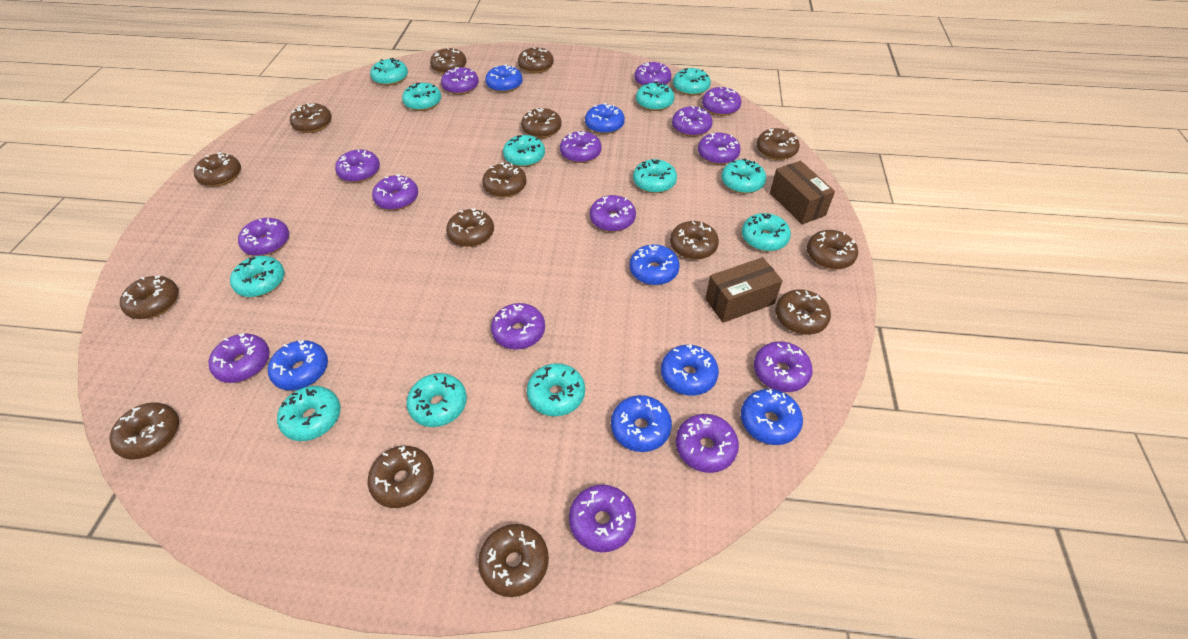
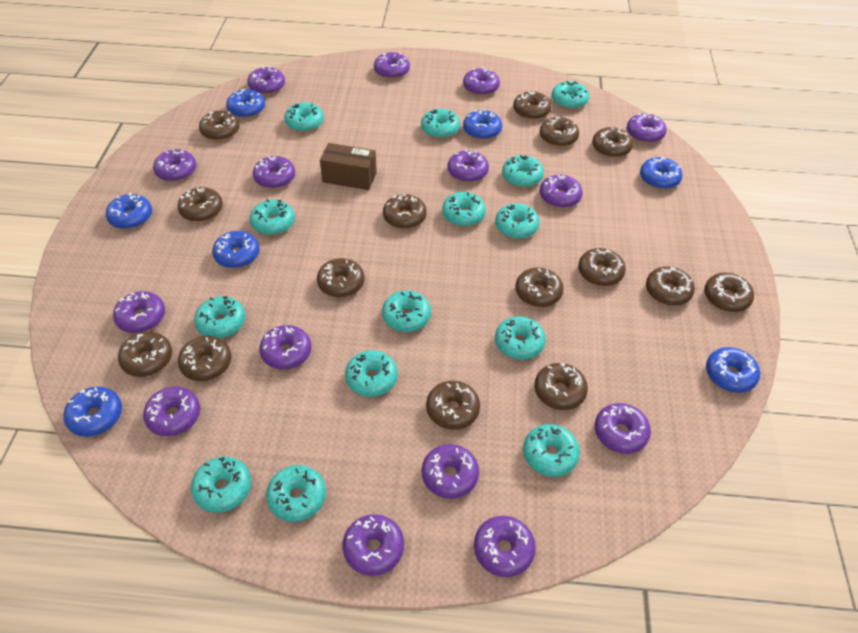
brown box: [705,257,783,323] [770,161,835,224] = 2 -> [320,143,377,190] = 1
turquoise donut: [230,256,284,297] [277,386,340,441] [370,58,408,86] [402,83,441,111] [406,373,467,427] [503,135,545,167] [527,363,585,416] [633,159,677,193] [636,81,674,111] [673,68,711,96] [721,158,766,194] [742,213,791,251] = 12 -> [191,457,251,513] [194,296,245,338] [249,199,295,235] [266,465,326,522] [284,102,324,132] [345,350,398,397] [382,291,431,332] [421,109,460,138] [442,192,486,227] [495,203,540,239] [495,316,546,360] [502,155,544,188] [523,424,580,477] [552,81,589,109] = 14

